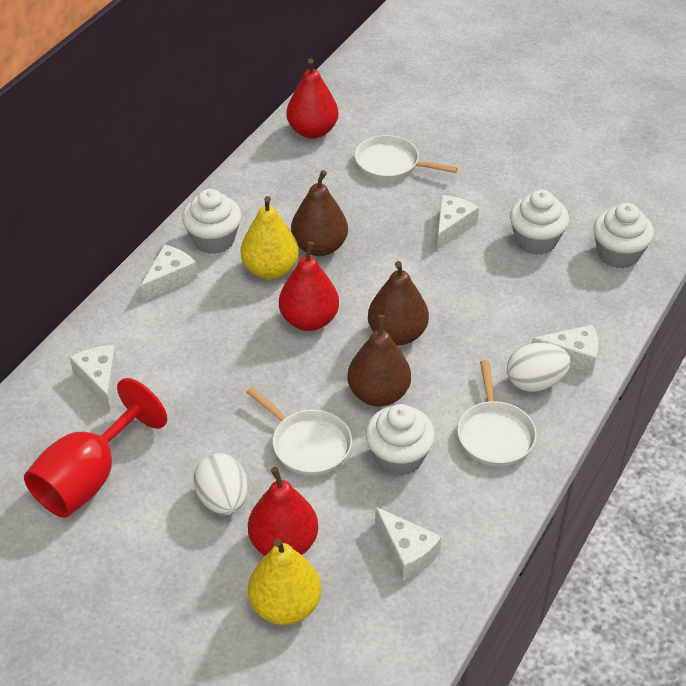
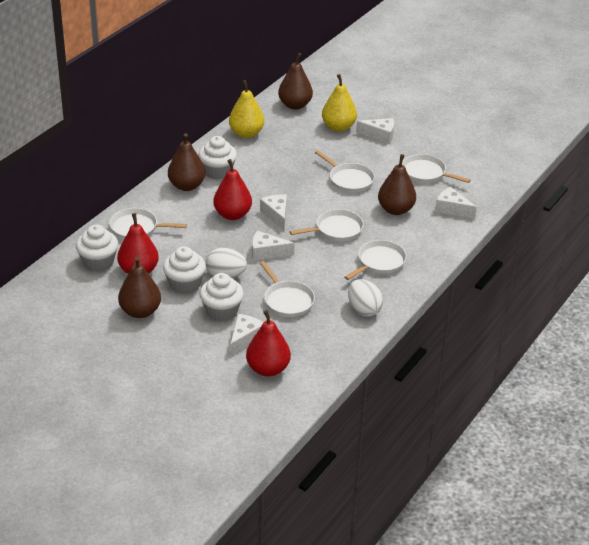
brown pear: [291,170,348,256] [347,315,411,407] [368,261,429,345] = 3 -> [118,257,161,318] [168,133,205,191] [278,53,313,110] [378,154,416,215] = 4
red goblet: [24,378,167,518] = 1 -> none = 0
white pan: [247,387,352,476] [355,135,458,180] [457,360,537,466] = 3 -> [109,208,187,239] [260,261,315,317] [290,209,364,241] [315,150,375,192] [344,240,407,280] [402,154,471,183] = 6

